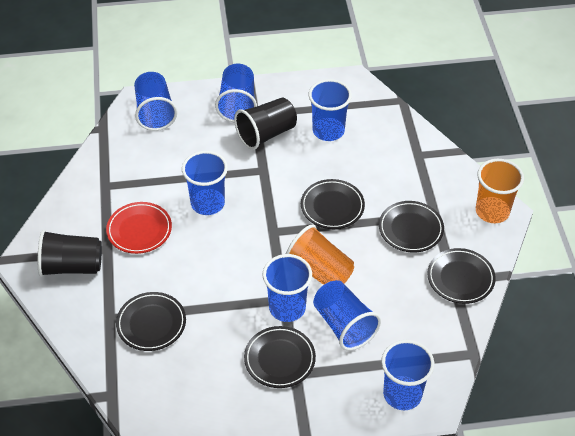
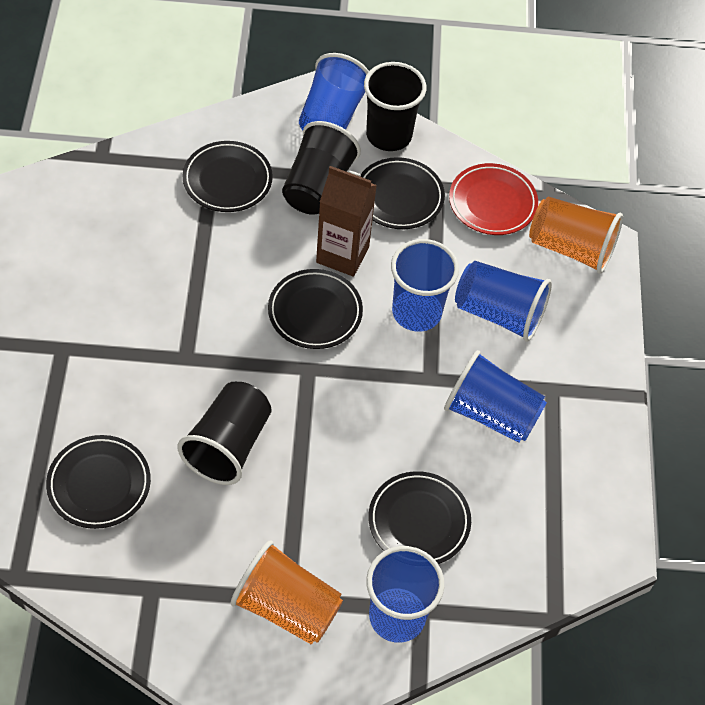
black cup: [38,230,102,277] [234,98,297,150] = 2 -> [178,382,272,485] [282,121,361,215] [364,62,426,151] = 3
blue cup: [134,72,178,131] [182,151,228,215] [215,64,257,122] [263,254,312,322] [308,79,352,141] [313,280,381,351] [381,340,435,410] = 7 -> [299,53,369,130] [366,546,444,643] [391,239,459,332] [444,350,547,443] [455,261,552,342] = 5
brown carton: none = 0 -> [316,166,377,277] = 1

